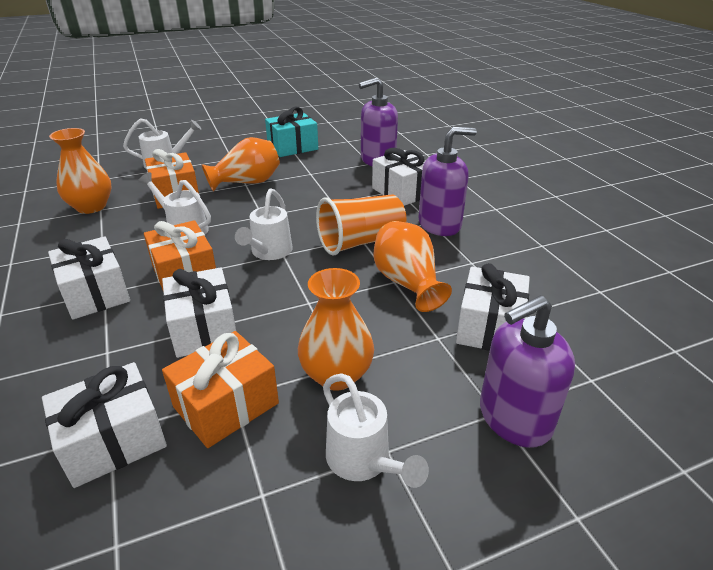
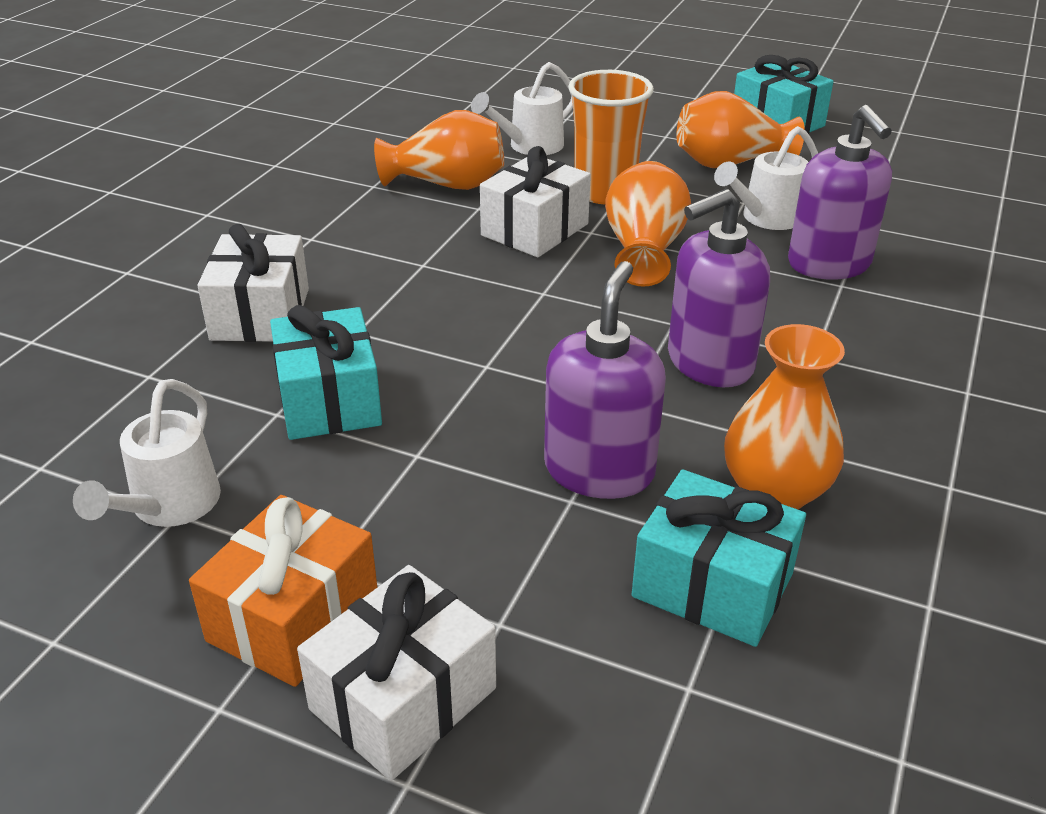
orange gift: [144,220,216,290] [145,149,199,209] [162,331,279,448] = 3 -> [189,495,377,687] = 1
turquoise gift: [265,107,318,157] = 1 -> [270,305,382,440] [632,469,806,647] [734,55,834,133] = 3
white gift: [42,362,167,488] [48,236,130,320] [162,267,236,358] [372,148,425,206] [456,263,530,351] = 5 -> [197,224,309,342] [297,565,496,781] [480,146,591,257] = 3
white watering can: [123,118,201,169] [138,172,211,235] [235,189,293,260] [323,373,429,488] = 4 -> [73,379,221,527] [471,62,573,155] [714,126,818,230] = 3

